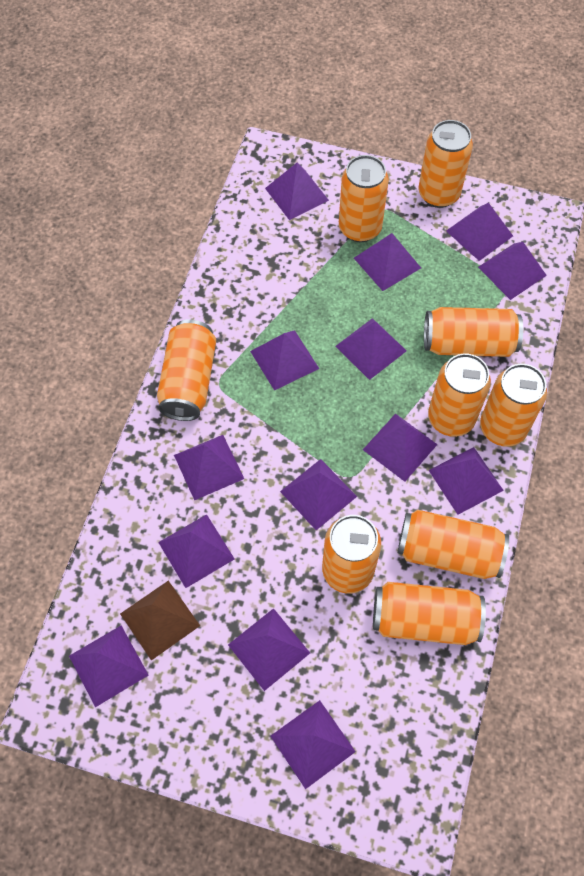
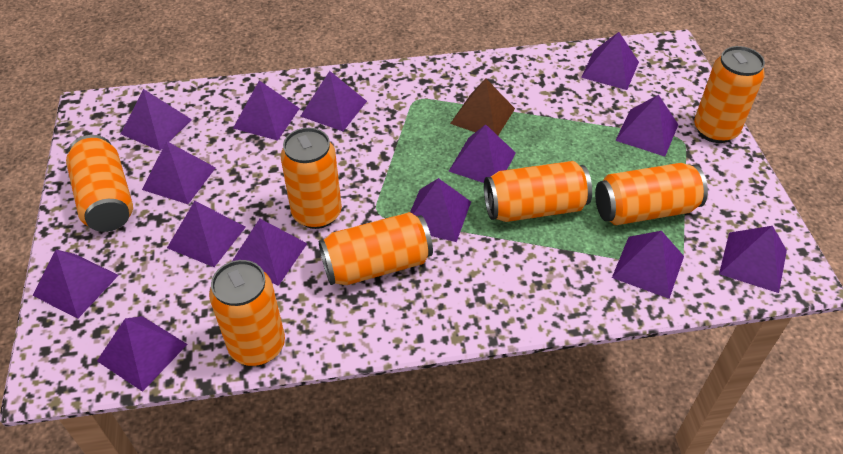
orange can: [157,319,216,421] [322,515,381,594] [339,155,389,242] [373,582,486,645] [398,510,509,579] [419,120,473,208] [424,307,523,357] [428,353,491,437] [480,364,547,447] = 9 -> [66,135,133,232] [209,260,285,366] [281,128,342,229] [319,212,433,285] [484,161,592,222] [595,163,708,225] [694,46,765,143] = 7

